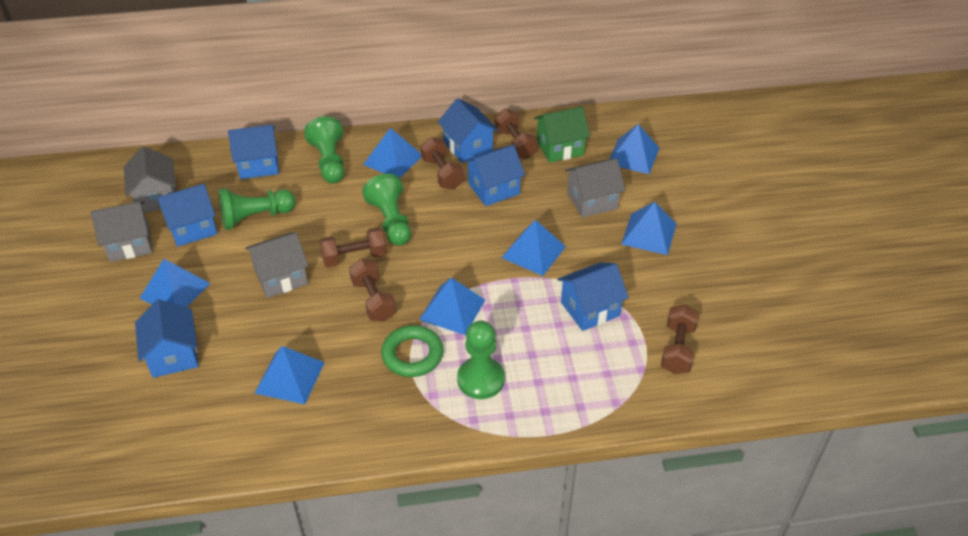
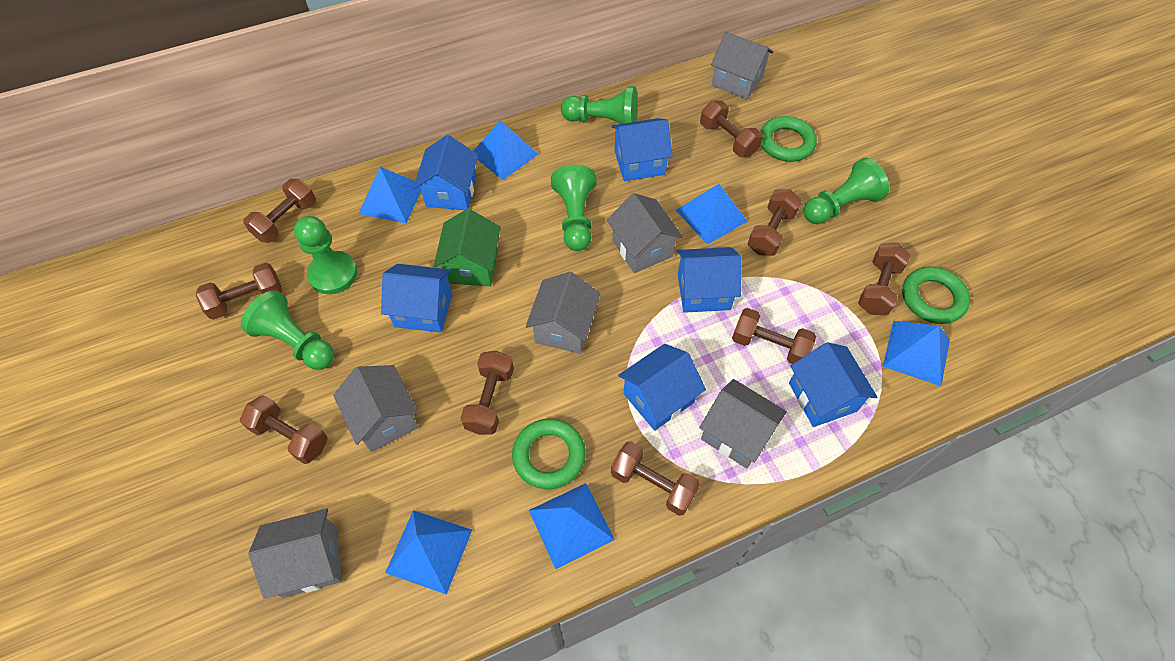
blue pyramid: [139,259,210,308] [255,346,325,404] [363,128,421,178] [419,278,485,335] [501,220,566,276] [610,124,660,174] [621,202,676,255] = 7 -> [359,167,421,223] [385,510,472,595] [474,121,538,180] [529,483,615,569] [676,184,747,244] [883,321,950,386] = 6
brown dumbbell: [319,227,387,267] [349,259,397,322] [420,137,464,190] [495,108,537,159] [661,304,699,374] = 5 -> [196,263,282,320] [240,395,328,464] [243,179,316,243] [461,351,514,435] [611,441,700,516] [700,101,763,157] [732,308,816,364] [748,189,802,256] [858,244,911,316] = 9
green pawn: [218,188,296,230] [304,116,344,183] [362,174,411,246] [457,321,505,399] = 4 -> [241,290,334,370] [294,216,357,294] [551,165,597,251] [561,86,638,124] [803,157,889,224] = 5
green ring: [381,325,443,377] = 1 -> [512,419,586,489] [760,116,817,162] [902,267,970,324] = 3
grey house: [91,201,152,262] [124,146,176,213] [245,232,308,298] [565,158,625,218] = 4 -> [249,508,342,599] [333,365,419,452] [526,272,600,354] [607,193,683,273] [699,379,787,469] [711,32,773,99] = 6

